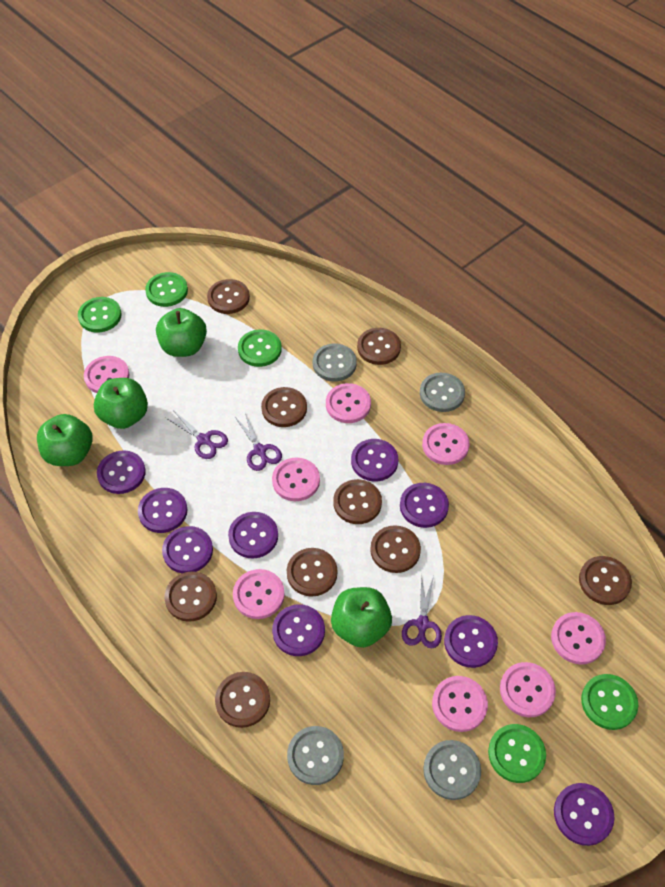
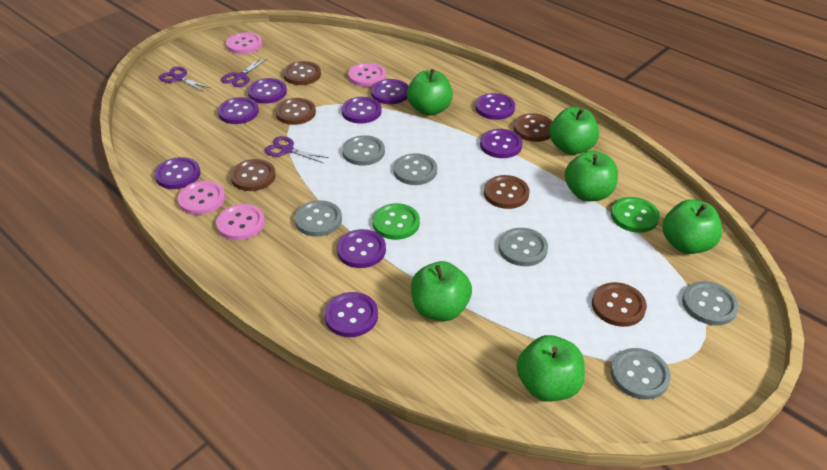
brown button: [164,571,217,622] [207,279,250,314] [215,672,270,728] [261,387,307,427] [287,548,337,597] [333,479,382,524] [357,328,401,365] [370,525,421,573] [579,556,632,605] = 9 -> [230,159,276,191] [275,98,316,125] [283,61,321,85] [484,175,530,209] [514,113,553,142] [592,282,647,327] = 6
green apple: [37,414,93,466] [94,378,148,429] [156,308,207,357] [331,587,392,648] = 4 -> [407,69,453,116] [411,261,472,321] [517,335,585,402] [549,107,599,155] [565,150,618,201] [662,199,722,254] = 6
green button: [78,297,122,333] [145,272,188,307] [238,329,282,367] [488,724,546,783] [581,674,638,730] = 5 -> [373,203,420,240] [611,197,660,233] = 2
grey button: [287,726,344,785] [313,343,357,381] [420,373,465,412] [423,740,481,800] = 4 -> [294,200,342,237] [342,135,385,166] [393,153,437,185] [498,228,548,266] [611,348,671,400] [682,281,739,325] = 6
pink button: [84,356,129,393] [233,569,285,619] [272,457,320,501] [326,383,371,423] [422,423,469,465] [432,676,488,732] [500,662,556,717] [551,612,606,665] = 8 -> [178,181,225,215] [216,204,265,240] [226,32,262,54] [348,63,386,87] = 4

